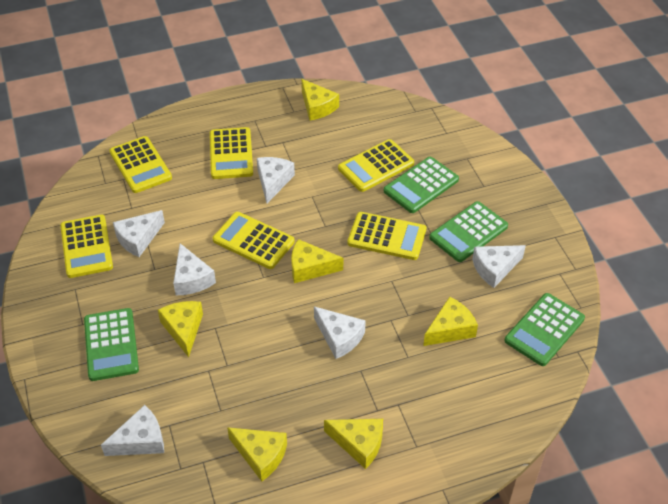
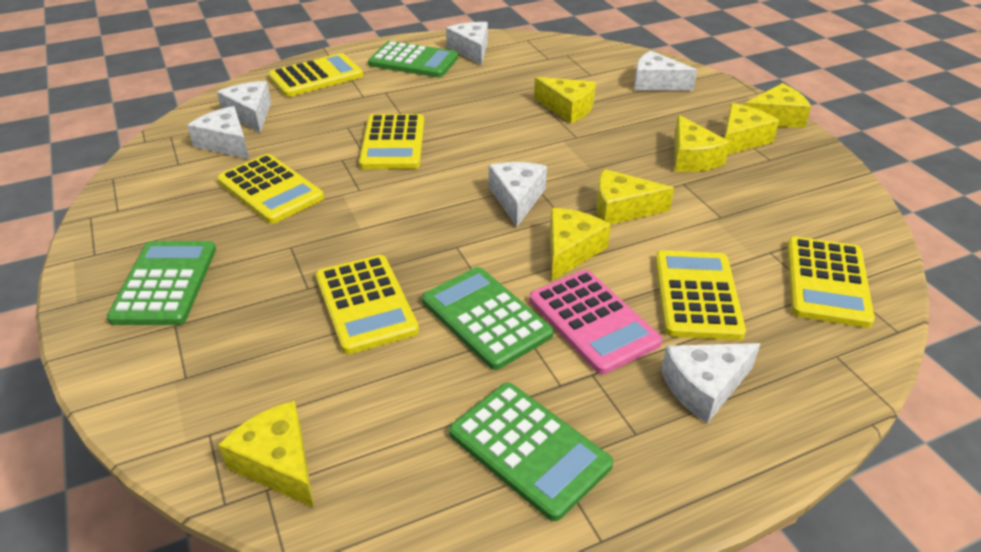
pink calculator: none = 0 -> [529,270,662,374] = 1
yellow cheese: [158,301,203,357] [227,427,287,481] [291,239,343,283] [301,79,339,120] [324,419,383,469] [423,297,478,346] = 6 -> [218,401,314,508] [534,77,596,123] [550,208,611,280] [596,169,674,224] [674,115,730,172] [724,103,780,155] [745,83,811,128] = 7

